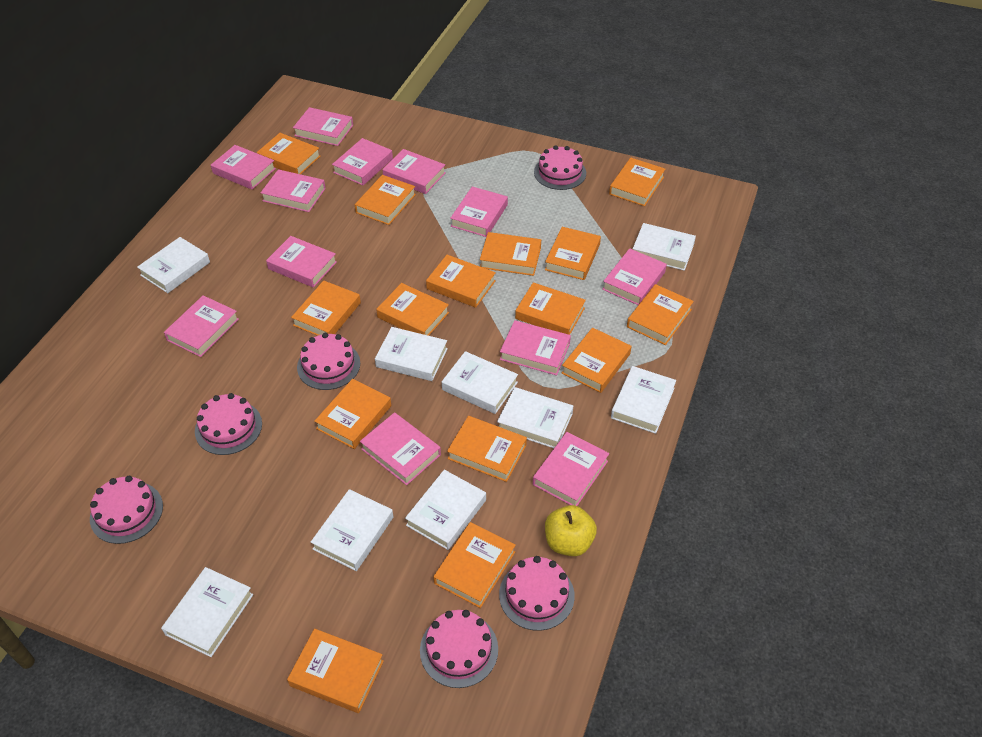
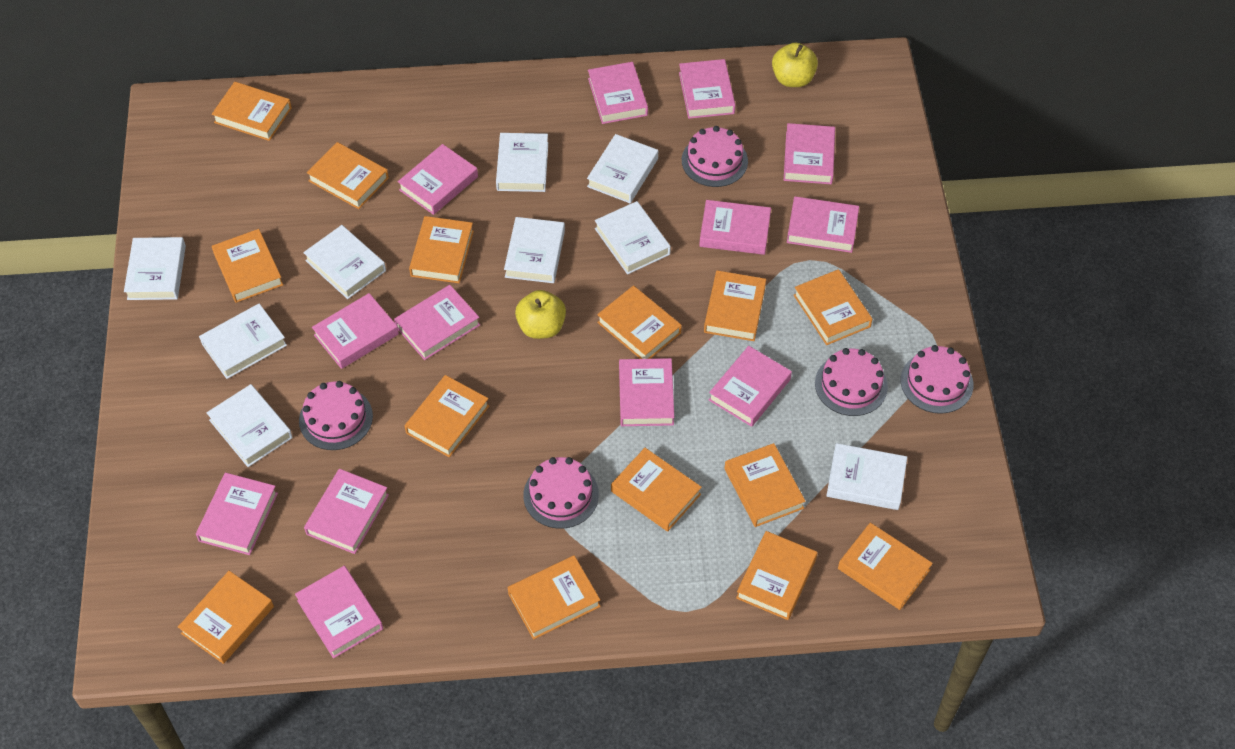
orange book: [257,133,320,174] [287,629,384,713] [291,280,361,336] [314,379,391,449] [355,175,416,225] [376,283,449,336] [426,255,496,308] [433,522,516,608] [447,416,527,482] [480,232,541,276] [515,282,586,335] [545,227,601,280] [562,327,632,393] [609,158,665,206] [627,284,694,345] = 15 -> [178,571,274,664] [212,82,292,141] [212,229,283,303] [307,142,389,209] [405,375,489,457] [409,216,474,283] [508,555,601,640] [597,285,682,359] [611,448,702,531] [704,270,766,341] [724,443,806,527] [736,531,817,620] [794,269,872,345] [838,523,933,610] = 14
pink book: [164,295,239,357] [211,145,276,189] [260,169,326,212] [266,236,337,288] [293,107,353,146] [332,138,393,185] [360,412,441,485] [382,149,446,194] [450,186,508,237] [500,320,571,375] [533,432,609,506] [602,248,667,305] = 12 -> [196,473,278,555] [295,566,383,658] [304,469,389,554] [312,293,399,369] [394,285,480,360] [398,144,478,215] [588,62,648,124] [619,358,674,426] [679,59,735,119] [699,200,771,255] [709,346,792,427] [784,123,835,184] [787,196,859,253] = 13
pink cake: [90,476,163,544] [195,393,262,455] [297,333,360,390] [420,610,498,688] [499,556,575,631] [534,145,586,190] = 6 -> [299,381,373,450] [523,457,599,529] [682,126,748,187] [815,348,888,416] [901,345,974,414] = 5
yellow apple: [545,505,597,556] = 1 -> [515,290,566,339] [772,43,818,87] = 2

